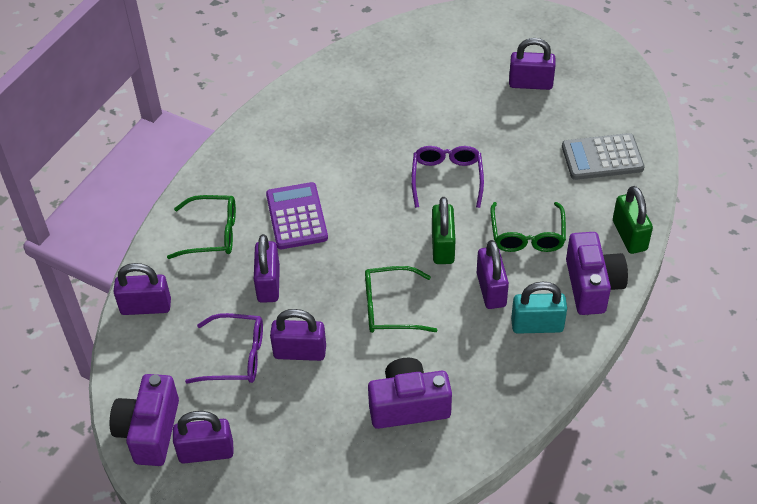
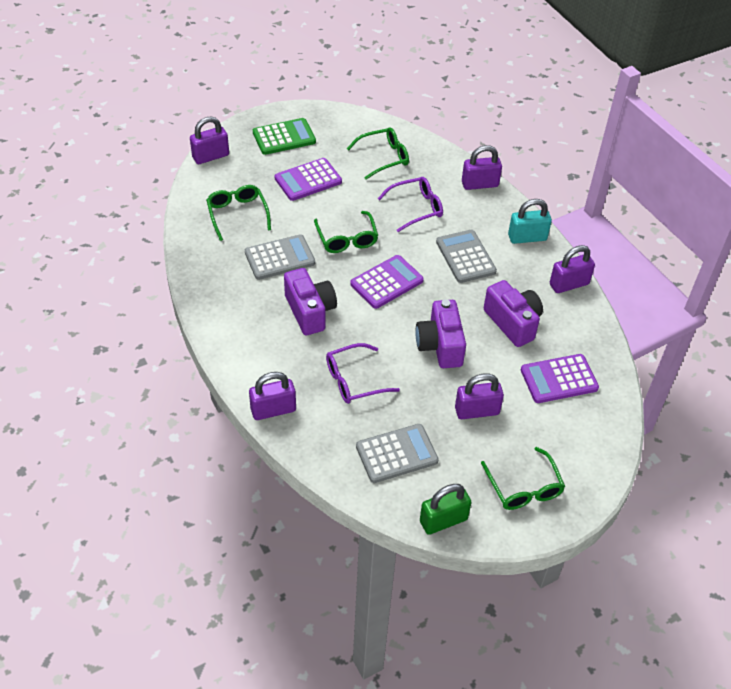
green calculator: none = 0 -> [253,118,316,155] = 1
green glasses: [167,195,236,259] [365,266,438,333] [490,202,566,252] = 3 -> [206,185,271,241] [314,211,378,253] [347,127,409,180] [481,447,565,510] = 4
green padlock: [432,197,455,264] [613,186,653,254] = 2 -> [420,484,472,535] = 1
grey calculator: [562,133,645,180] = 1 -> [245,234,315,280] [356,424,439,483] [436,230,497,283] = 3
purple calculator: [266,182,328,249] = 1 -> [275,158,342,201] [350,255,424,309] [521,354,599,403] = 3
purple padlock: [113,263,171,315] [173,411,234,463] [254,234,280,303] [270,309,326,361] [477,240,509,309] [509,38,556,90] = 6 -> [190,116,229,164] [249,372,296,420] [455,373,504,419] [462,145,502,190] [550,245,595,293] = 5

